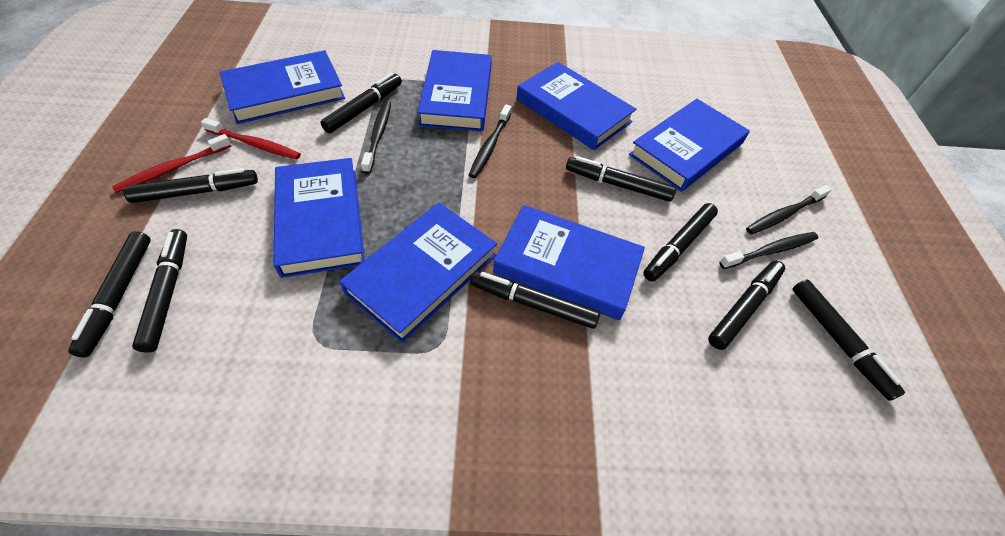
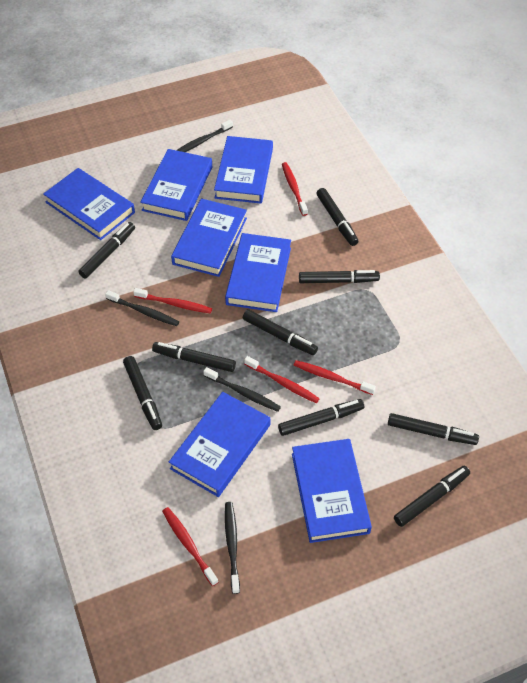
red toothbrush: [112,134,232,193] [201,118,301,160] = 2 -> [133,288,212,314] [162,507,218,586] [244,356,320,403] [282,162,308,216] [294,360,376,395] = 5

